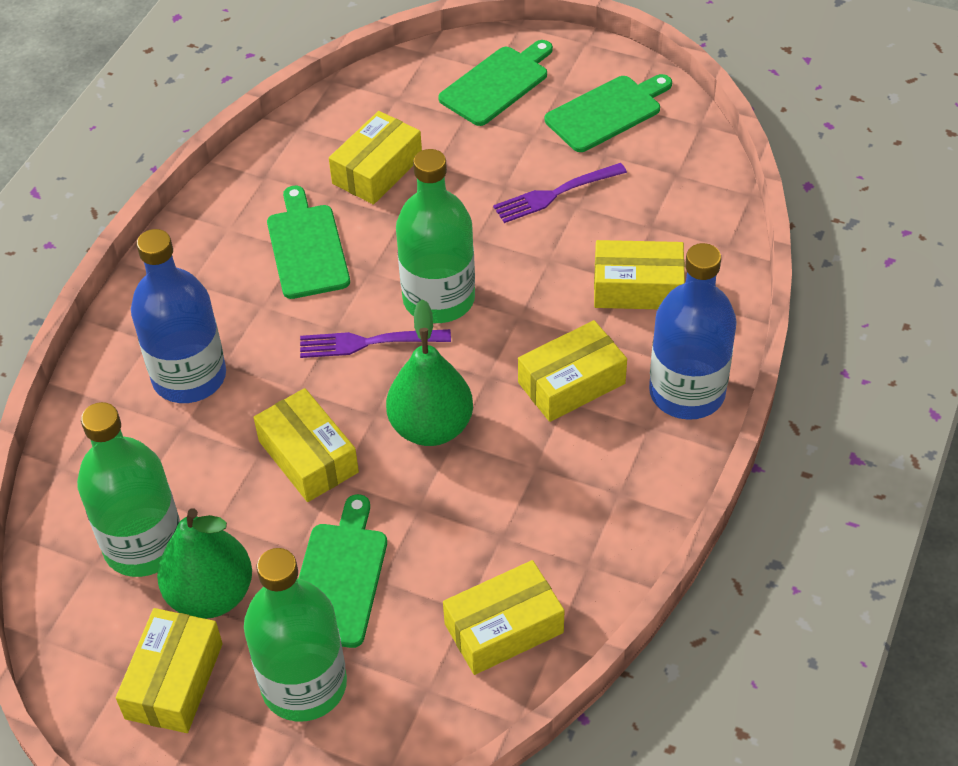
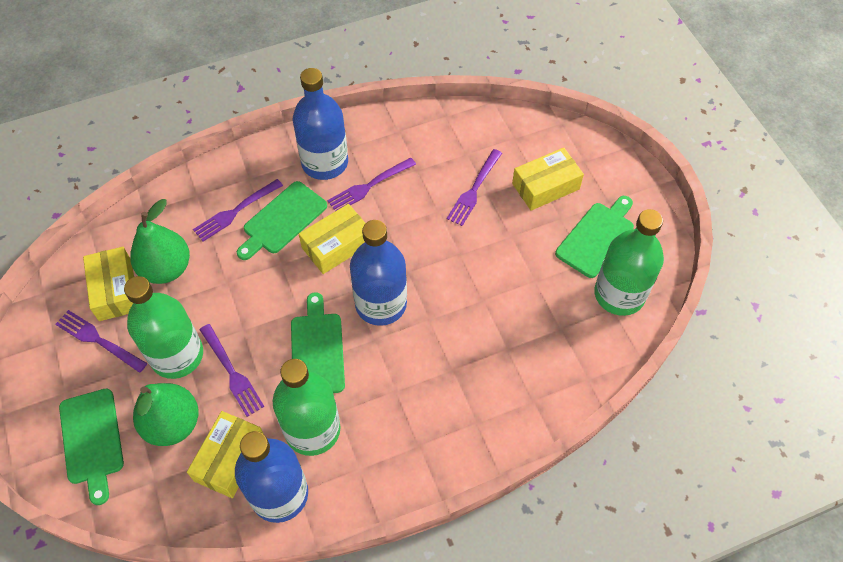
blue bottle: [131,229,226,403] [649,243,737,420] = 2 -> [235,431,308,523] [293,68,348,180] [350,220,407,326] = 3
purple fork: [300,329,451,358] [493,163,627,223] = 2 -> [55,310,147,373] [193,179,283,241] [200,324,265,417] [327,158,416,211] [447,149,502,226] = 5
yellow box: [116,608,223,733] [254,388,359,502] [329,111,422,205] [443,560,565,675] [518,320,627,422] [594,240,685,309] = 6 -> [83,247,134,321] [187,411,263,498] [299,204,366,274] [512,148,584,211] = 4

